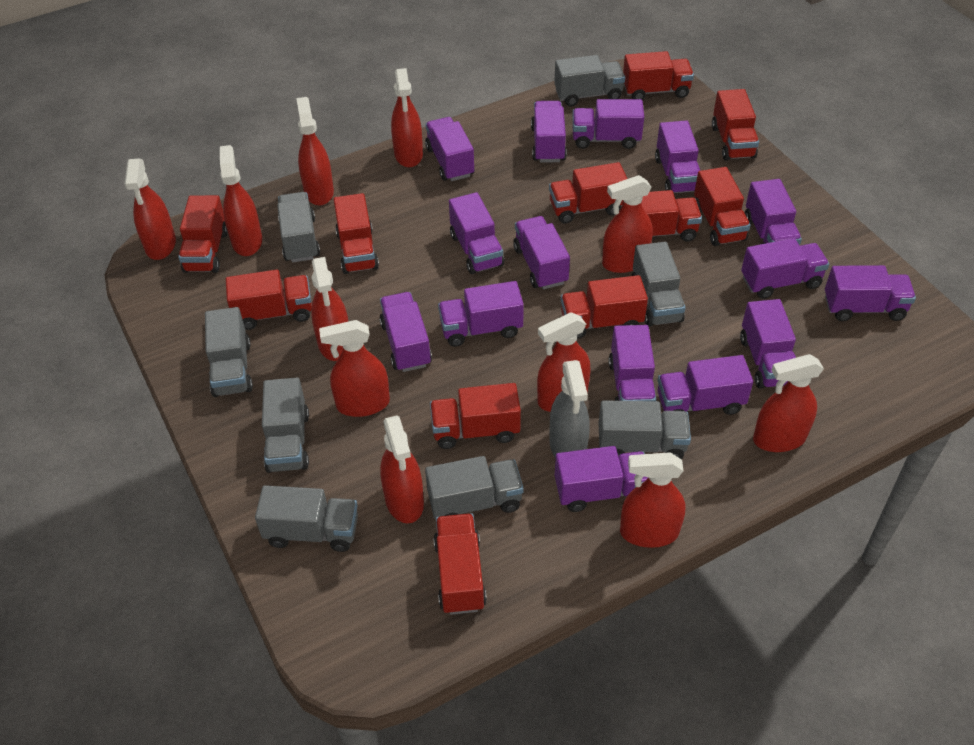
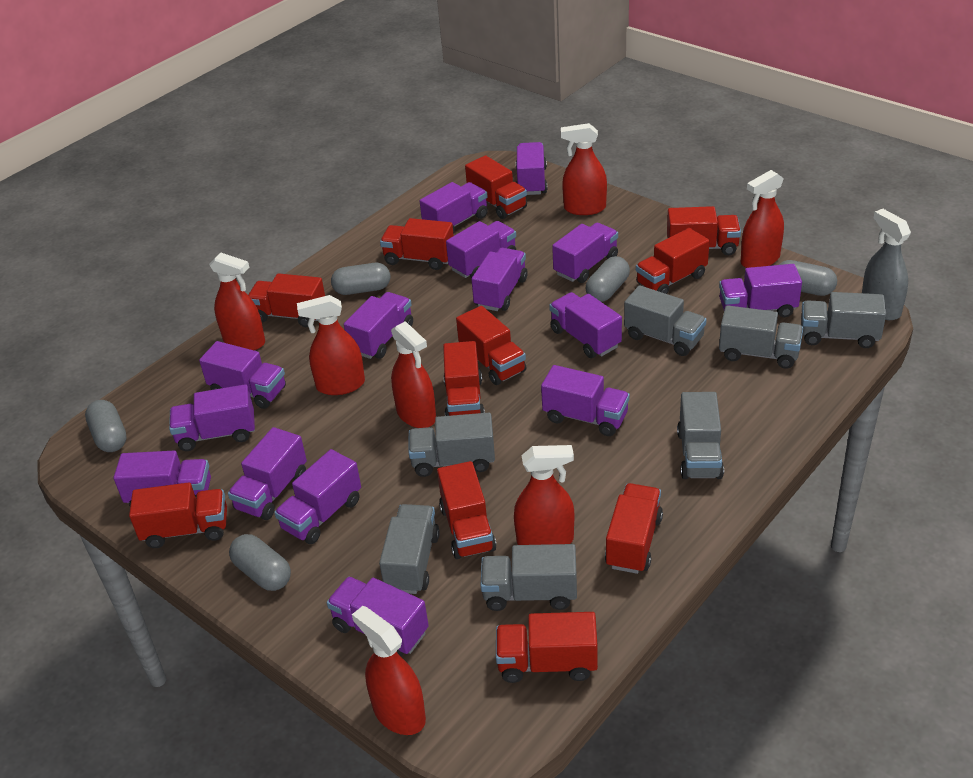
grey capsule: none = 0 -> [85,400,127,452] [229,534,291,591] [331,263,390,295] [586,256,630,302] [779,260,837,296] = 5
grey truck: [205,307,253,397] [255,485,358,552] [262,377,309,473] [277,192,320,263] [425,456,524,519] [554,55,625,106] [598,400,691,459] [632,242,686,327] = 8 -> [379,504,440,594] [409,413,495,477] [480,544,577,611] [624,285,707,356] [677,392,724,479] [719,305,803,369] [801,292,886,348] = 7
red spray bottle: [125,158,176,260] [220,145,262,256] [296,97,334,205] [311,257,349,361] [319,320,390,417] [380,415,424,523] [391,68,423,167] [537,312,591,412] [602,175,653,273] [620,452,686,548] [753,354,824,452] = 11 -> [209,252,265,350] [297,295,365,395] [352,606,426,735] [391,321,436,428] [514,445,574,545] [561,123,607,215] [741,170,784,268] = 7

